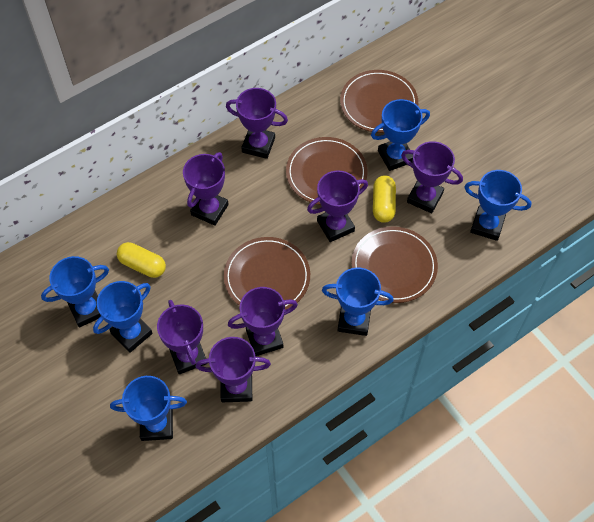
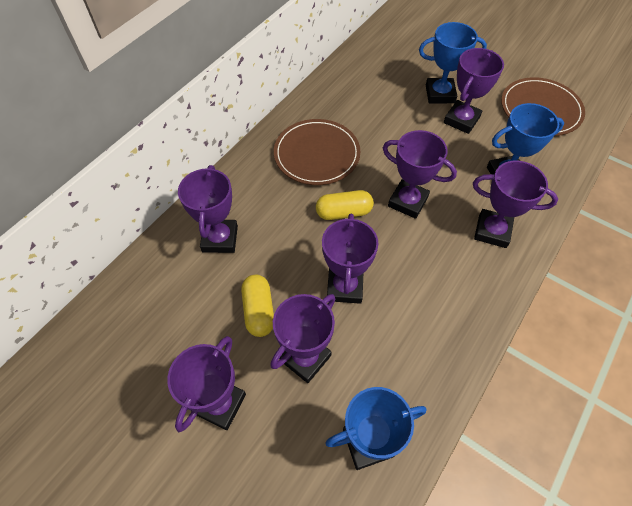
blue trophy: [41,256,109,328] [93,281,153,353] [110,376,187,441] [322,267,394,336] [371,99,430,171] [464,170,532,241] = 6 -> [325,387,427,470] [419,22,487,103] [487,103,564,175] = 3
brown plate: [224,237,310,310] [286,137,368,205] [340,70,418,133] [352,227,438,303] = 4 -> [274,119,360,185] [501,77,585,136] = 2

